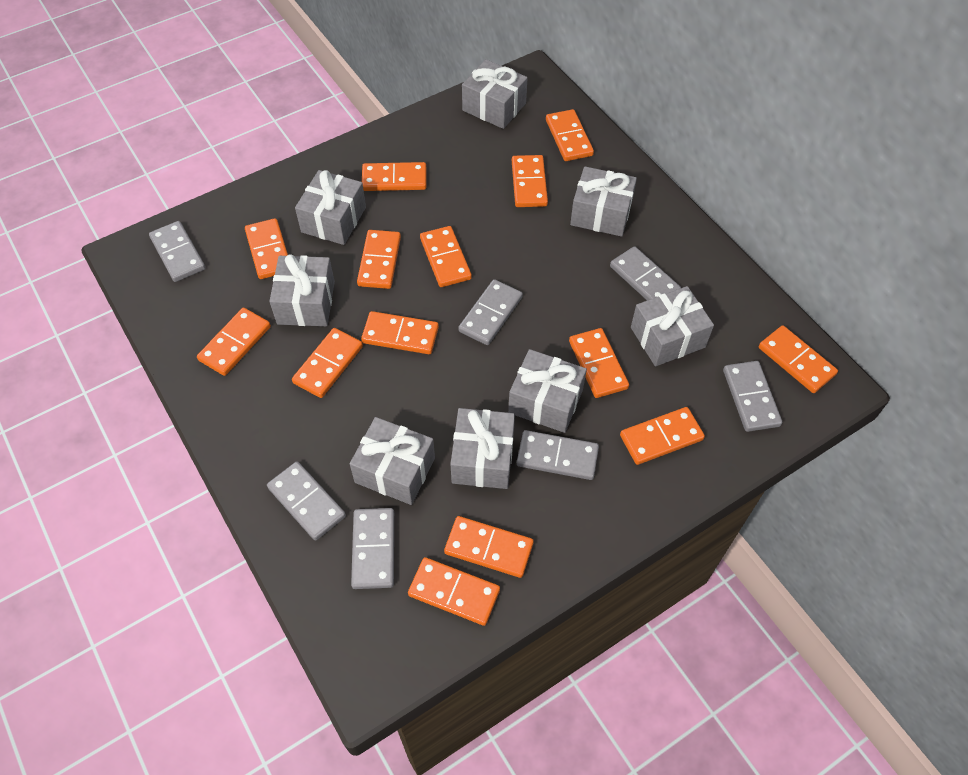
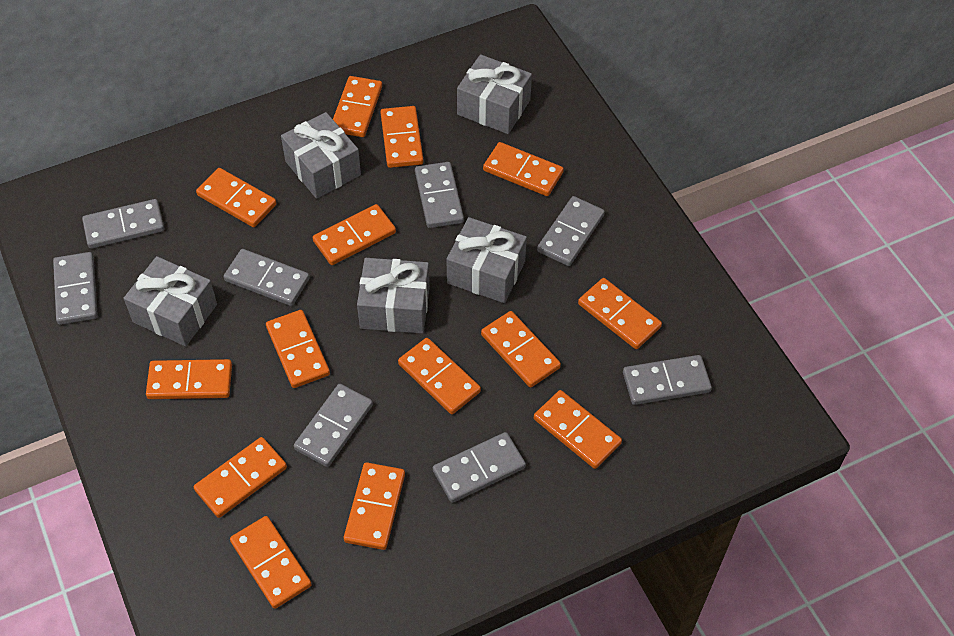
grey domino: [149,221,205,282] [267,461,346,541] [351,508,394,589] [458,279,523,345] [517,430,599,480] [610,246,681,300] [723,361,782,432] = 7 -> [53,252,98,325] [82,199,164,249] [224,249,310,306] [294,384,373,467] [415,162,464,228] [433,432,526,503] [537,196,605,266] [623,355,712,405] = 8
grey gift: [269,254,335,326] [295,170,366,245] [350,417,435,505] [450,408,515,489] [462,59,527,129] [508,349,587,433] [570,166,637,237] [631,286,714,366] = 8 -> [123,256,217,346] [281,112,361,199] [357,258,430,334] [446,217,527,303] [457,54,532,134] = 5

